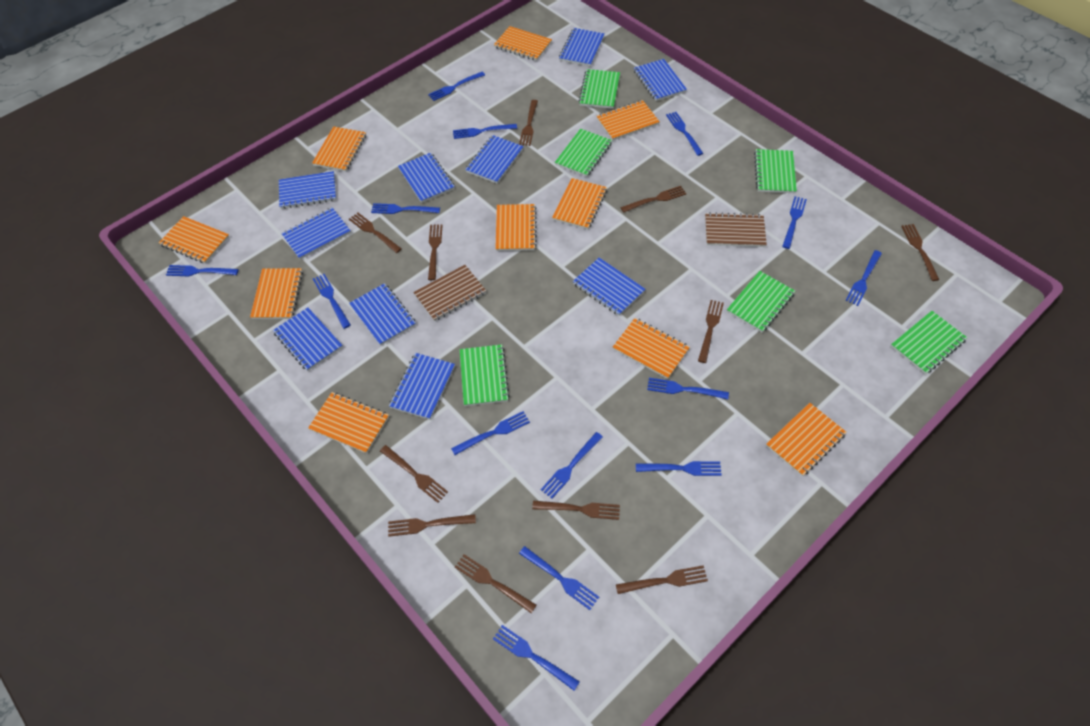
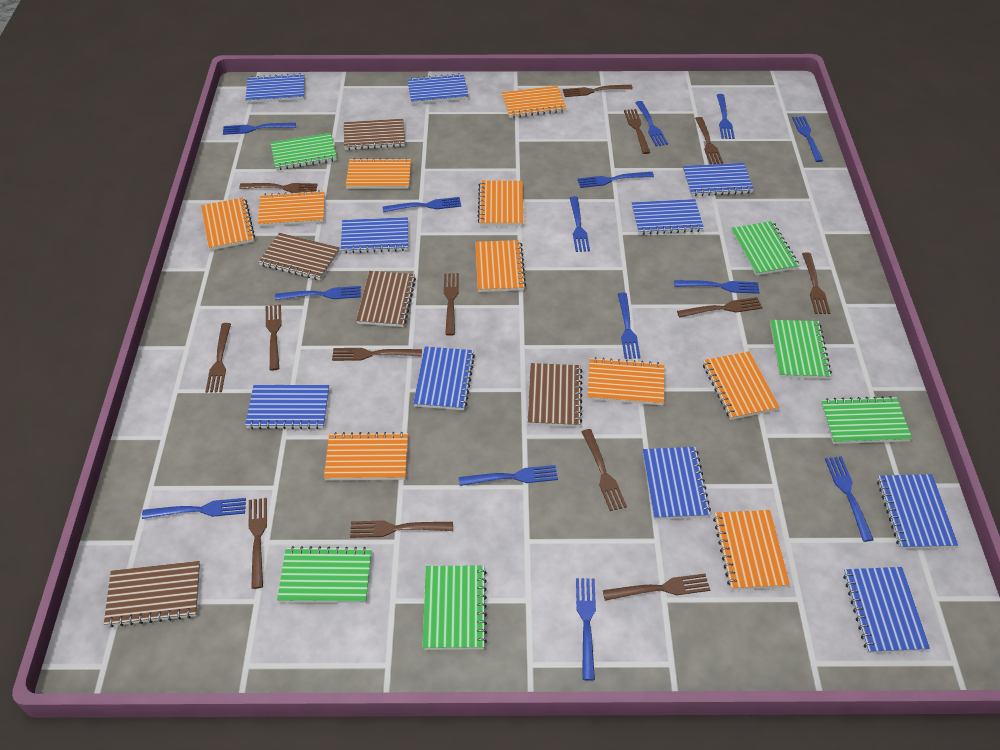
brown fork: [349,212,402,253] [380,445,448,503] [388,514,476,537] [428,224,443,280] [455,554,537,613] [519,100,538,146] [532,501,620,520] [616,565,708,594] [620,186,686,213] [698,300,724,363] [901,224,939,281] = 11 -> [205,323,231,393] [239,183,318,193] [248,498,267,589] [266,304,282,370] [332,348,422,361] [350,520,453,538] [444,273,459,336] [563,85,633,97] [582,429,627,511] [603,574,710,601] [624,109,650,154] [677,297,763,318] [695,117,723,164] [802,252,830,314] = 14
brown notebook: [413,265,486,321] [705,212,767,247] = 2 -> [104,561,200,627] [258,233,340,280] [344,119,405,150] [356,271,416,327] [528,363,582,427] = 5

